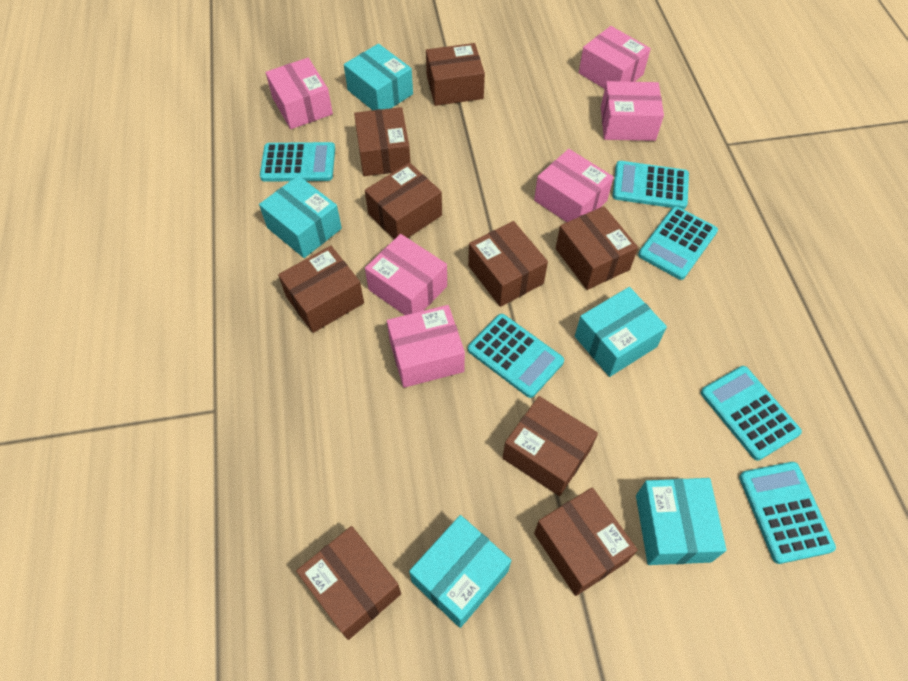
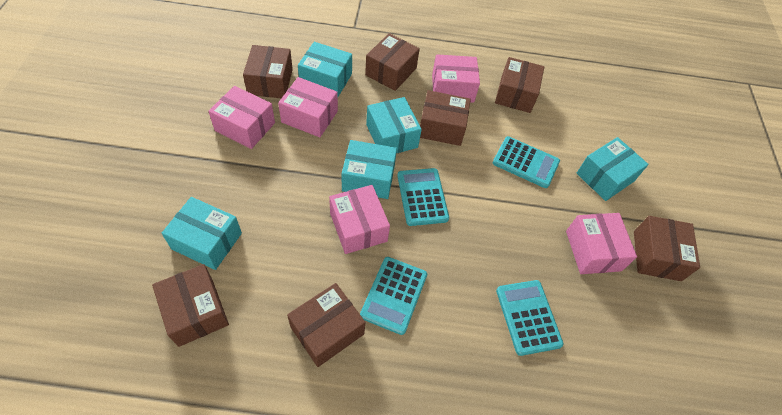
brown box: [278,246,364,333] [296,526,401,640] [354,107,411,176] [365,162,442,239] [426,43,485,106] [468,221,548,307] [503,396,598,496] [534,487,638,596] [556,206,638,290] = 9 -> [152,264,229,347] [243,45,293,98] [287,283,366,367] [365,33,420,91] [420,90,471,146] [495,57,544,113] [634,216,700,281] = 7
pink box: [266,58,333,129] [365,234,447,315] [387,305,465,388] [534,149,614,222] [579,26,651,89] [601,81,664,141] = 6 -> [208,86,275,149] [278,77,338,137] [329,185,390,254] [432,54,480,103] [566,213,637,274] = 5
turquoise calculator: [260,142,335,182] [468,314,564,398] [612,161,689,209] [638,206,718,280] [701,366,802,461] [739,462,836,564] = 6 -> [360,257,427,335] [397,168,449,226] [493,136,560,188] [496,280,563,356] = 4

